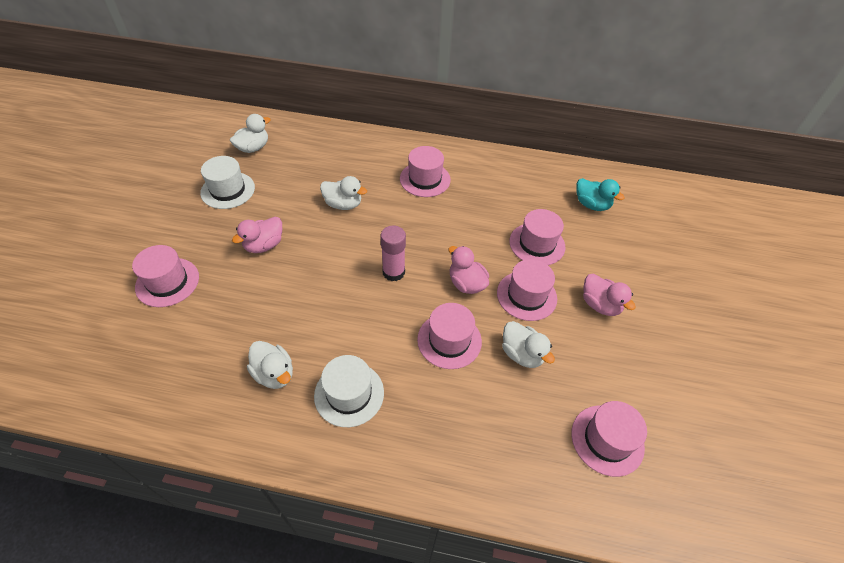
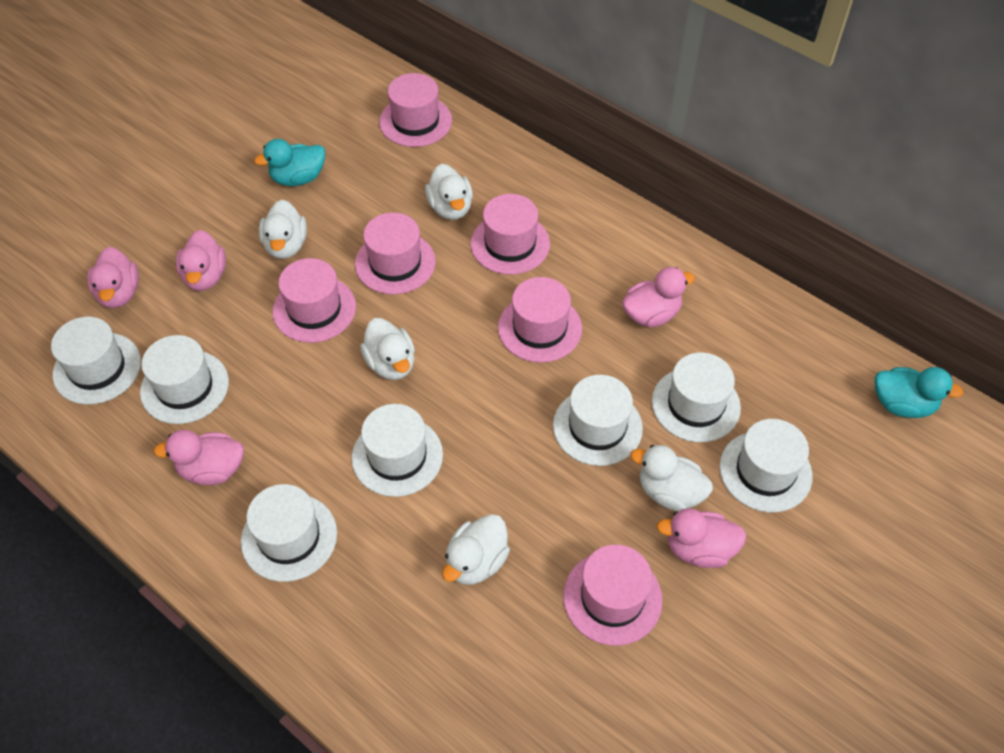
pink duck: [232,217,282,253] [448,246,489,294] [583,273,636,316] = 3 -> [87,247,139,308] [153,430,244,485] [176,230,226,291] [622,267,695,327] [657,508,747,568] = 5
pink glue stick: [380,226,406,281] = 1 -> none = 0
turquoise duck: [576,178,625,211] = 1 -> [254,139,325,186] [875,367,964,418] = 2
white duck: [230,114,271,153] [247,341,293,389] [320,176,367,210] [502,321,555,368] = 4 -> [259,200,307,259] [360,318,415,380] [425,164,473,220] [442,514,510,585] [630,445,713,511] = 5
white hat: [200,156,255,209] [314,355,384,427] = 2 -> [51,317,141,405] [140,335,229,424] [241,484,337,582] [352,404,443,497] [553,375,643,466] [652,353,741,442] [719,419,813,512] = 7

